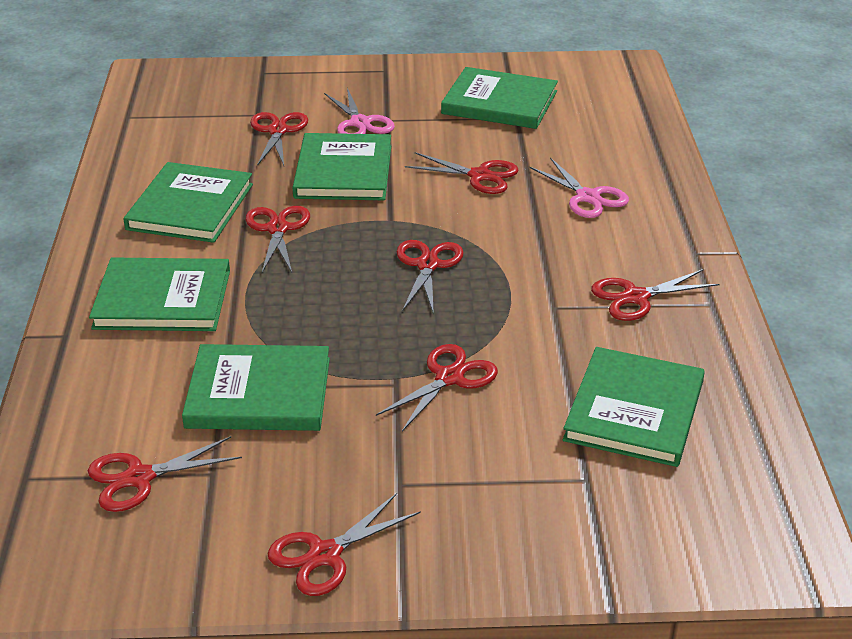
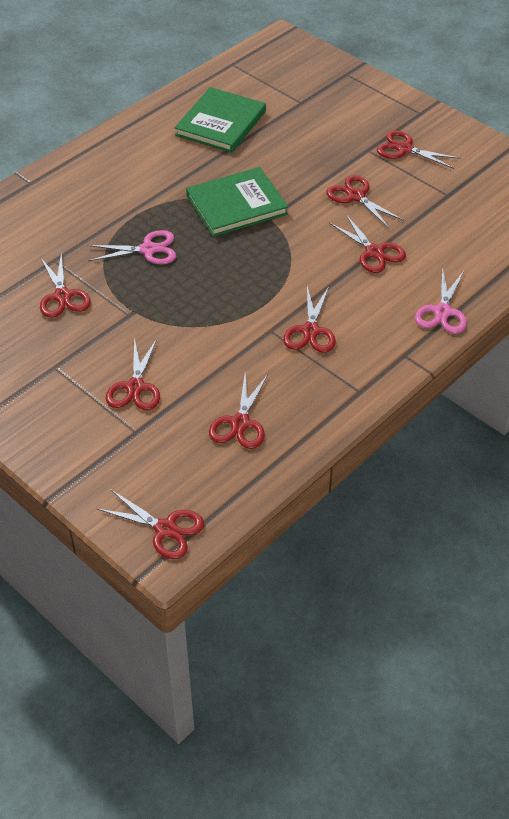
green book: [89,257,230,331] [124,162,253,243] [182,344,330,431] [292,133,391,200] [441,67,558,129] [563,347,705,467] = 6 -> [175,87,266,153] [186,167,288,237] = 2

